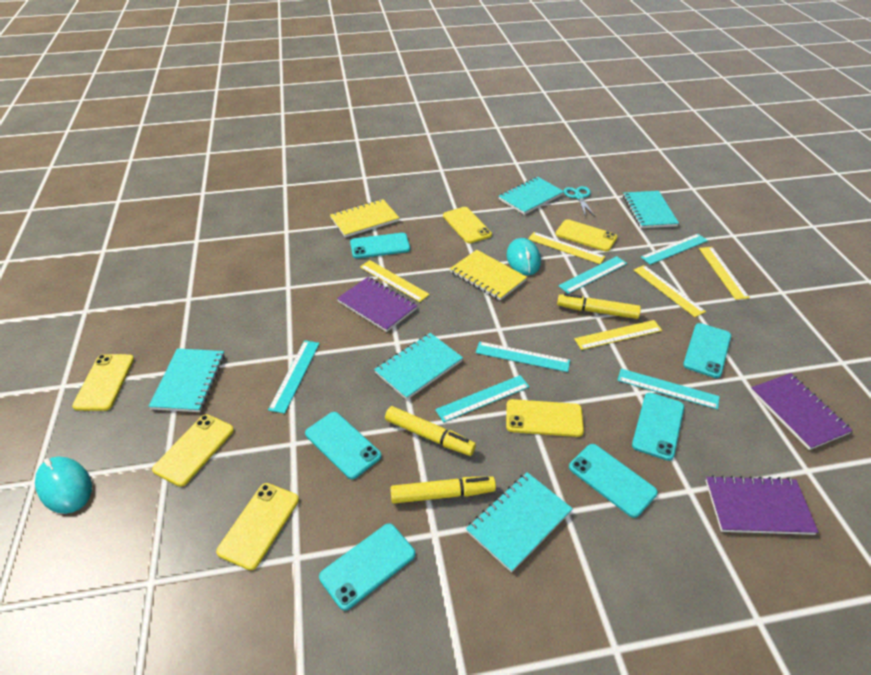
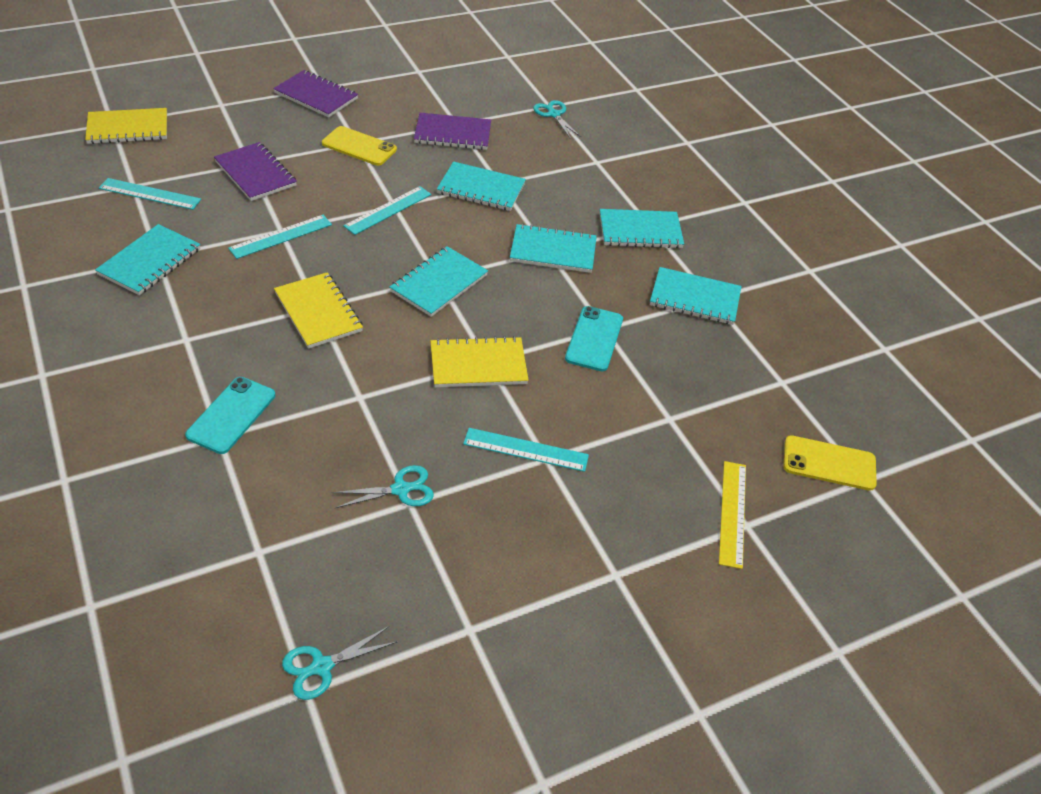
turquoise mouse: [35,456,92,514] [506,238,541,275] = 2 -> none = 0
turquoise notebook: [148,349,225,412] [374,333,463,400] [466,472,573,573] [498,177,564,215] [623,191,679,228] = 5 -> [95,224,201,295] [390,246,488,317] [437,161,526,211] [510,224,597,273] [600,209,684,248] [650,267,742,325] = 6
turquoise phone: [305,412,381,479] [319,523,415,611] [350,233,410,259] [569,444,658,518] [632,393,684,461] [683,323,731,378] = 6 -> [185,377,275,454] [565,306,623,371] = 2
turquoise ruler: [268,340,320,414] [435,375,529,423] [476,341,570,372] [558,256,627,294] [617,369,720,409] [641,234,708,265] = 6 -> [99,178,201,210] [228,215,332,259] [343,186,431,235] [463,428,589,472] = 4
turquoise scissors: [564,186,595,217] = 1 -> [282,626,397,700] [332,465,434,508] [533,100,581,138] = 3
yellow marker: [385,406,476,456] [391,476,496,504] [557,293,641,319] = 3 -> none = 0
yellow notebook: [330,199,399,237] [450,250,527,301] = 2 -> [85,108,167,144] [274,272,363,349] [430,336,528,387] = 3
yellow phone: [72,354,134,411] [152,414,234,487] [216,483,299,570] [443,207,492,243] [506,399,584,437] [556,219,617,251] = 6 -> [322,126,397,166] [784,435,877,491] = 2
yellow ruler: [360,260,430,302] [528,232,605,264] [574,320,662,350] [634,265,706,317] [699,247,750,300] = 5 -> [719,461,746,569] = 1

